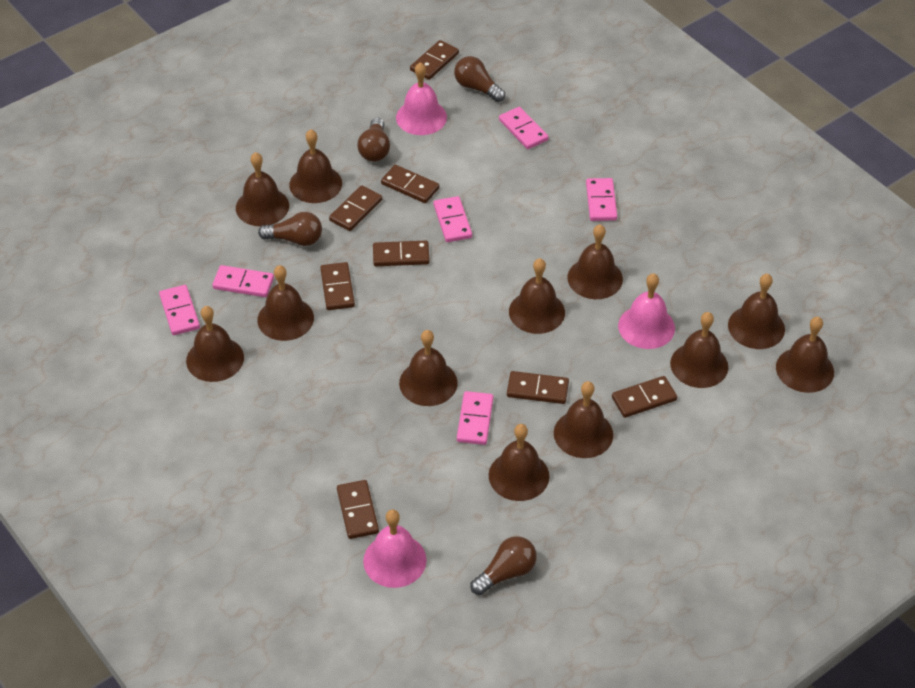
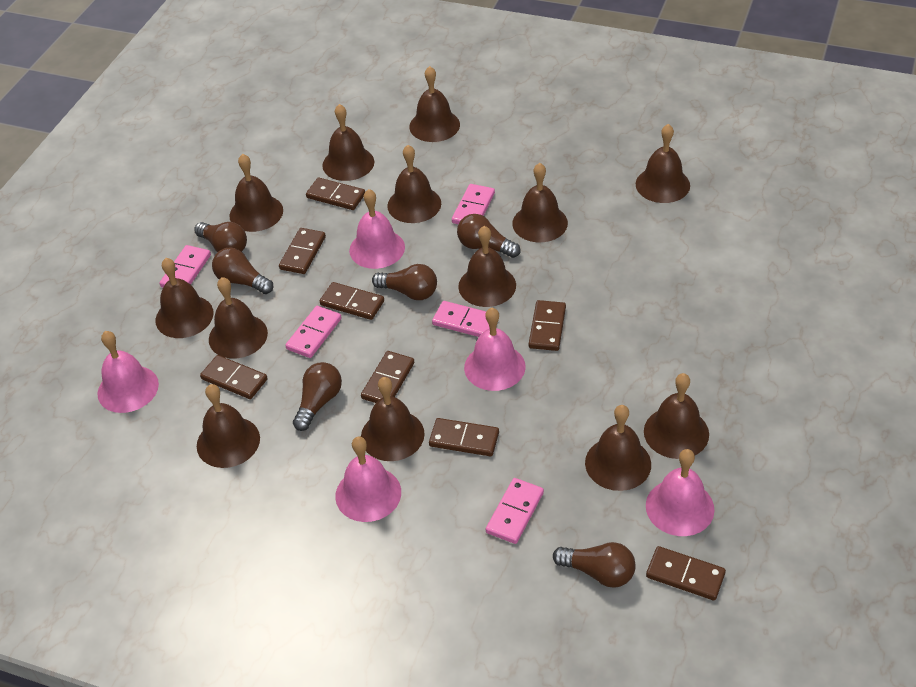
brown bell: [186,306,244,382] [236,152,289,226] [257,265,314,341] [289,130,342,203] [399,330,457,406] [489,424,549,501] [509,258,565,334] [554,381,613,458] [567,224,623,299] [670,312,728,388] [728,274,785,349] [776,317,834,393] = 12 -> [156,258,214,338] [197,384,260,468] [209,277,268,358] [229,154,283,232] [322,104,374,181] [361,377,425,461] [387,145,441,223] [409,66,460,142] [458,226,516,307] [512,163,568,242] [585,405,651,491] [636,124,690,203] [644,373,709,459] = 13
brown light bulb: [258,212,322,246] [357,117,390,162] [454,56,505,102] [470,536,537,595] = 4 -> [194,222,247,252] [212,248,273,294] [293,362,342,431] [372,264,437,300] [457,214,521,258] [553,542,636,588] = 6
pink bell: [363,509,426,588] [396,62,447,135] [618,273,675,349] = 3 -> [97,331,159,413] [335,436,401,522] [349,189,405,269] [464,308,525,391] [646,449,714,536] = 5
pink domino: [159,285,200,335] [212,265,274,297] [434,196,472,242] [457,391,493,445] [499,107,549,149] [586,178,617,221] = 6 -> [159,245,211,288] [285,306,342,358] [432,301,490,337] [452,184,495,224] [486,478,544,544] = 5

